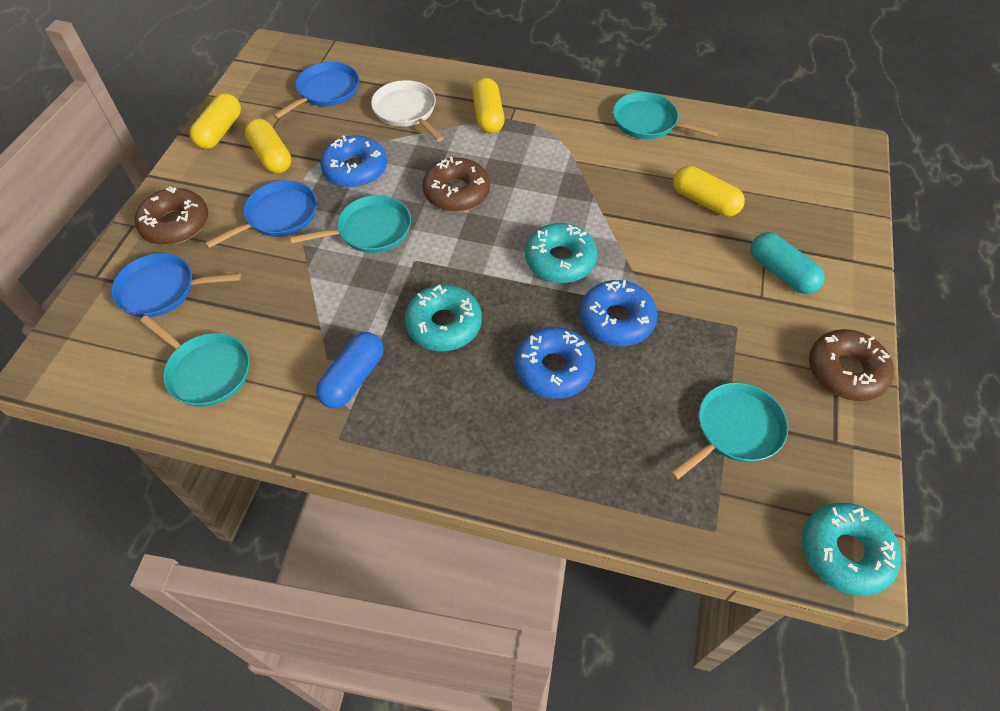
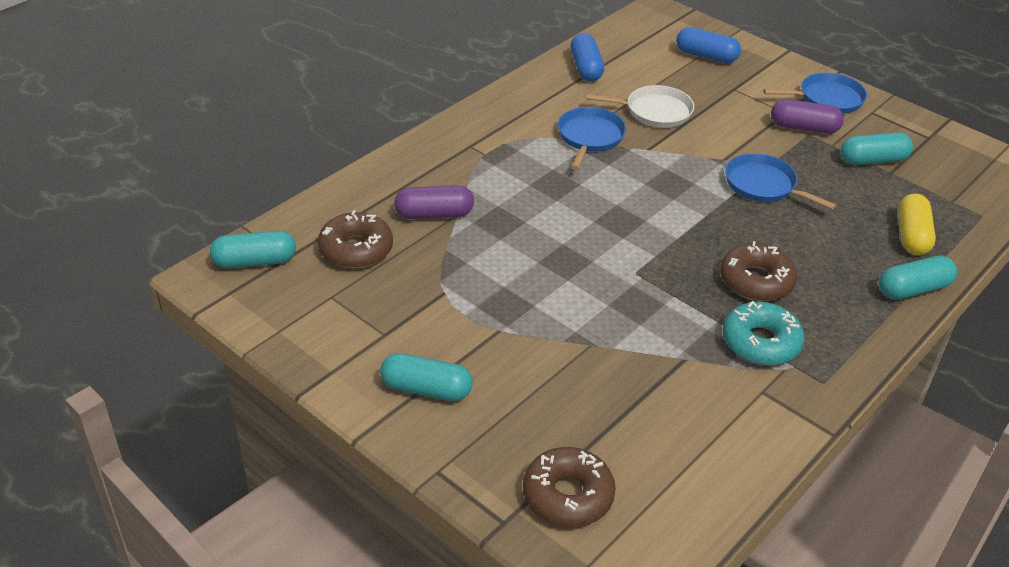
blue capsule: [316,332,383,408] = 1 -> [570,33,604,81] [676,27,741,63] = 2
blue donut: [320,135,387,188] [515,327,595,399] [580,280,658,346] = 3 -> none = 0
purple capsule: none = 0 -> [394,185,474,219] [771,99,844,134] = 2
turquoise capsule: [751,232,825,294] = 1 -> [210,230,296,268] [380,353,473,401] [841,132,913,165] [879,255,957,300] = 4
turquoise donut: [405,285,482,351] [525,223,598,283] [802,503,901,596] = 3 -> [723,301,805,365] = 1
turquoise pan: [140,315,250,407] [290,195,411,253] [613,92,718,139] [670,383,789,480] = 4 -> none = 0
yellow capsule: [190,93,241,149] [245,119,291,173] [472,78,505,134] [673,166,745,217] = 4 -> [898,194,936,255] = 1

